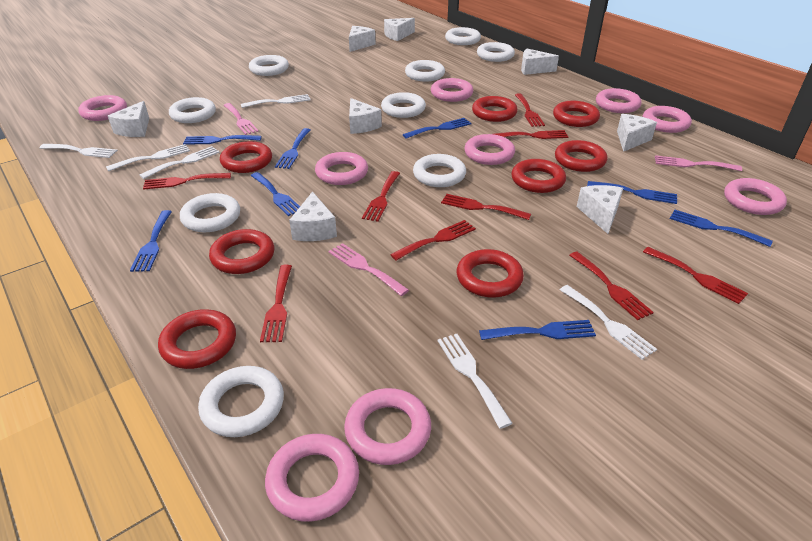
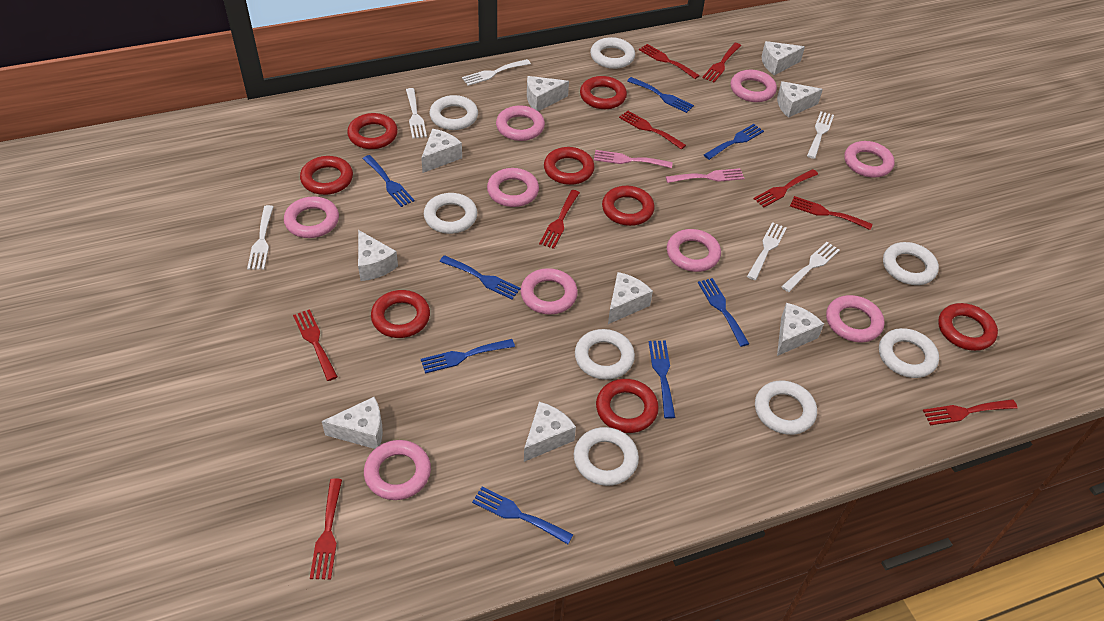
pink fork: [223,103,259,135] [328,243,409,296] [655,155,742,171] = 3 -> [594,150,673,168] [666,168,745,183] = 2
white cheese: [108,101,149,137] [289,191,337,241] [349,26,376,52] [349,98,382,134] [384,18,415,41] [521,49,559,75] [577,185,623,234] [617,114,657,152] = 8 -> [322,397,383,449] [358,230,398,281] [421,129,462,173] [524,402,576,462] [527,76,569,111] [608,272,653,324] [762,41,805,75] [777,81,823,118] [777,303,824,356] = 9
white ring: [169,97,216,123] [180,193,240,232] [198,366,284,437] [249,55,289,76] [381,92,426,118] [405,60,445,82] [413,154,466,187] [445,27,481,45] [477,42,515,62] = 9 -> [424,193,477,234] [429,95,478,130] [574,427,639,486] [575,329,635,380] [590,37,635,69] [755,381,817,435] [879,328,939,378] [883,242,939,285] = 8

